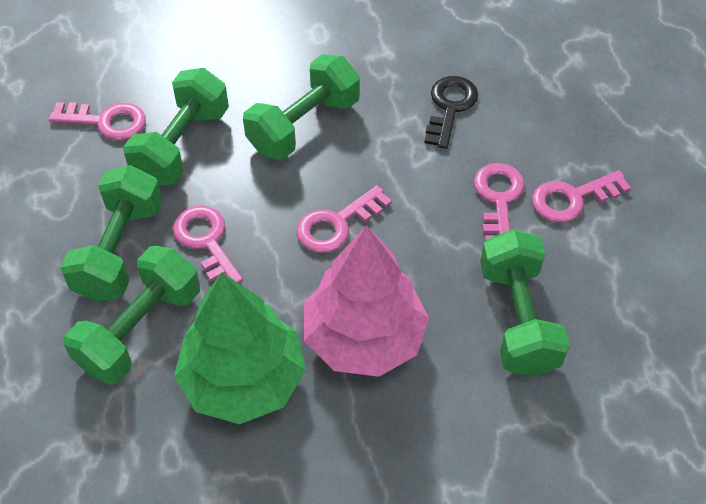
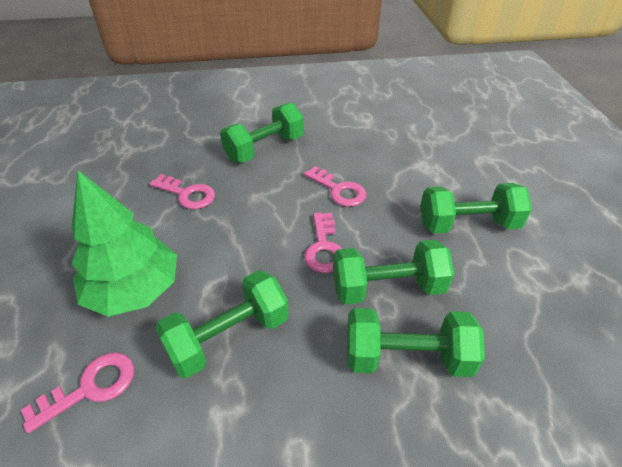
black key: [424,76,478,149] = 1 -> none = 0
pink key: [49,102,146,140] [173,206,243,283] [296,185,392,253] [474,163,525,241] [532,170,631,223] = 5 -> [21,353,134,433] [149,174,215,209] [304,166,366,207] [304,212,342,273] = 4
pink tree: [304,225,429,377] = 1 -> none = 0

